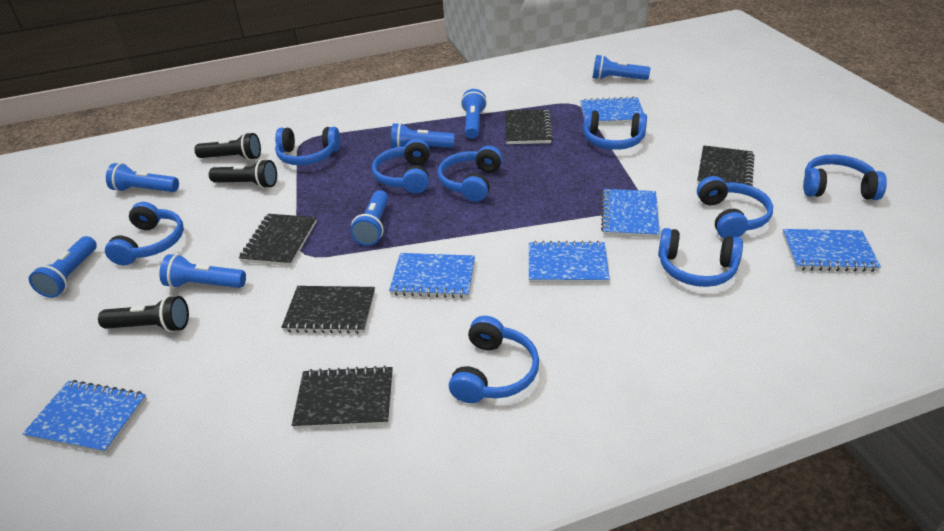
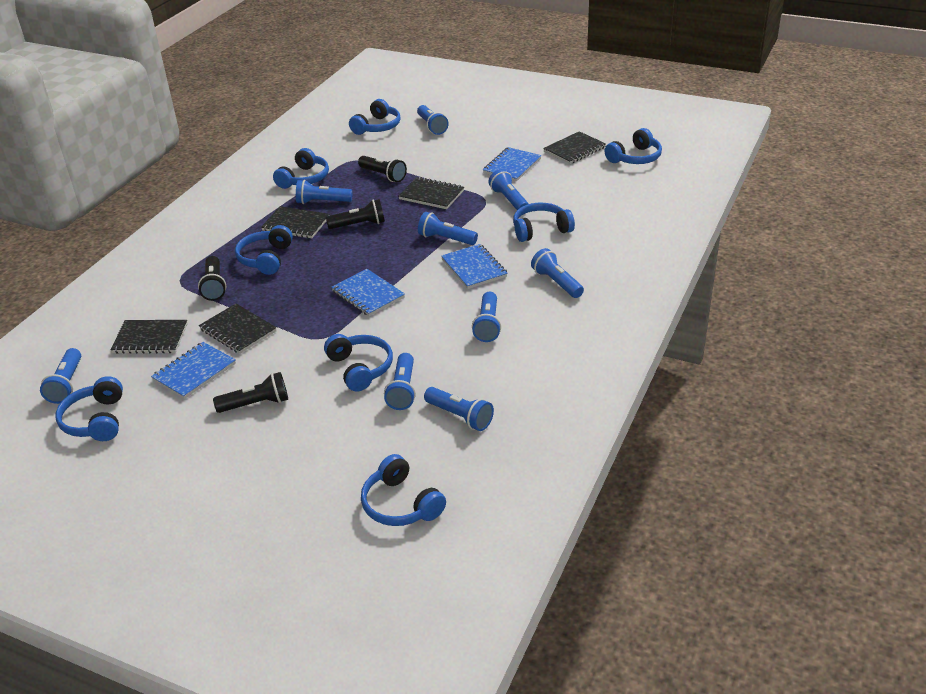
black flashlight: [98,295,189,332] [194,132,261,160] [209,159,277,189] = 3 -> [198,256,226,301] [213,372,288,413] [326,199,385,229] [358,156,407,182] = 4
blue flashlight: [29,236,97,298] [106,163,179,192] [159,254,246,288] [350,190,389,246] [391,123,455,149] [461,89,487,139] [593,55,650,80] = 7 -> [40,348,81,404] [296,180,352,204] [384,353,416,410] [417,105,449,135] [418,212,478,245] [424,387,494,431] [472,292,501,342] [488,169,529,210] [531,248,584,298] = 9
blue headphones: [105,202,184,265] [275,127,340,165] [372,139,430,193] [438,146,503,202] [449,316,539,403] [583,110,647,150] [658,228,743,287] [697,176,773,238] [803,155,887,200] = 9 -> [56,376,123,441] [235,225,293,275] [273,148,329,189] [324,334,393,392] [349,99,401,135] [361,454,446,526] [513,203,575,242] [605,128,662,164] = 8
blue notebook: [23,380,147,454] [389,253,475,298] [529,241,610,283] [580,96,644,124] [601,189,660,238] [782,229,881,272] = 6 -> [151,342,236,399] [331,269,405,316] [441,244,508,289] [483,147,541,182] = 4

